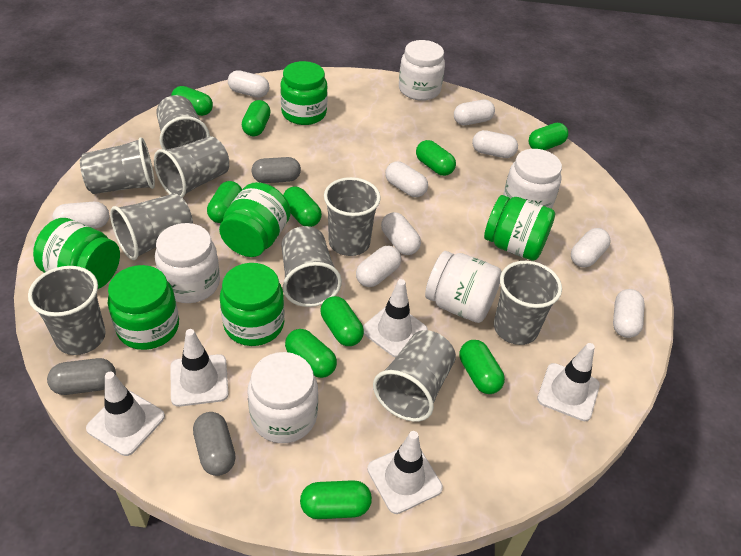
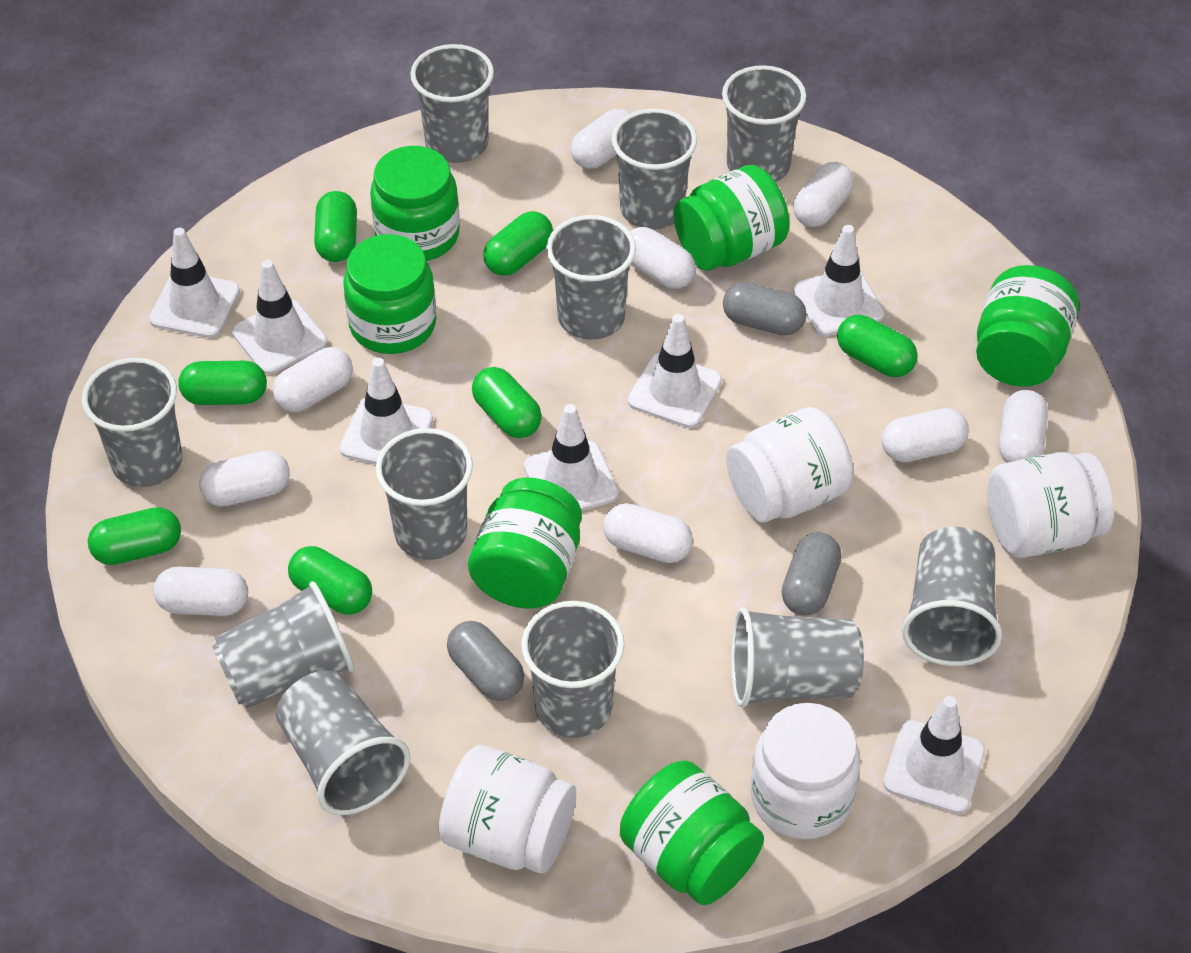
green capsule: [171,86,213,116] [207,181,242,223] [242,100,271,136] [283,186,322,227] [285,329,337,378] [300,480,372,519] [321,296,364,346] [416,140,456,176] [460,340,505,394] [529,123,568,150] = 10 -> [88,507,181,565] [178,361,267,405] [288,546,372,615] [314,191,357,262] [472,367,542,438] [483,211,553,276] [837,315,918,377] = 7
grey cup: [28,266,106,355] [80,137,155,194] [110,193,193,260] [154,136,229,198] [156,95,210,150] [281,226,342,307] [324,177,381,256] [373,330,456,422] [494,261,562,345] = 9 -> [82,358,182,487] [212,581,354,708] [276,670,410,815] [376,428,473,560] [410,44,494,163] [521,601,625,738] [546,215,636,340] [612,109,697,230] [722,65,806,182] [731,607,864,708] [902,527,1002,666] = 11
white jar: [155,223,220,303] [247,352,318,443] [399,40,445,101] [425,251,502,323] [503,149,562,209] = 5 -> [439,745,576,873] [726,407,853,523] [751,703,861,839] [987,452,1113,558] = 4
white traffic cone: [86,372,165,456] [170,329,229,407] [363,279,428,357] [367,431,443,514] [537,343,600,422] = 5 -> [149,228,240,338] [232,260,328,374] [340,358,433,464] [524,404,619,511] [628,314,722,428] [793,225,885,336] [883,696,985,814] = 7

